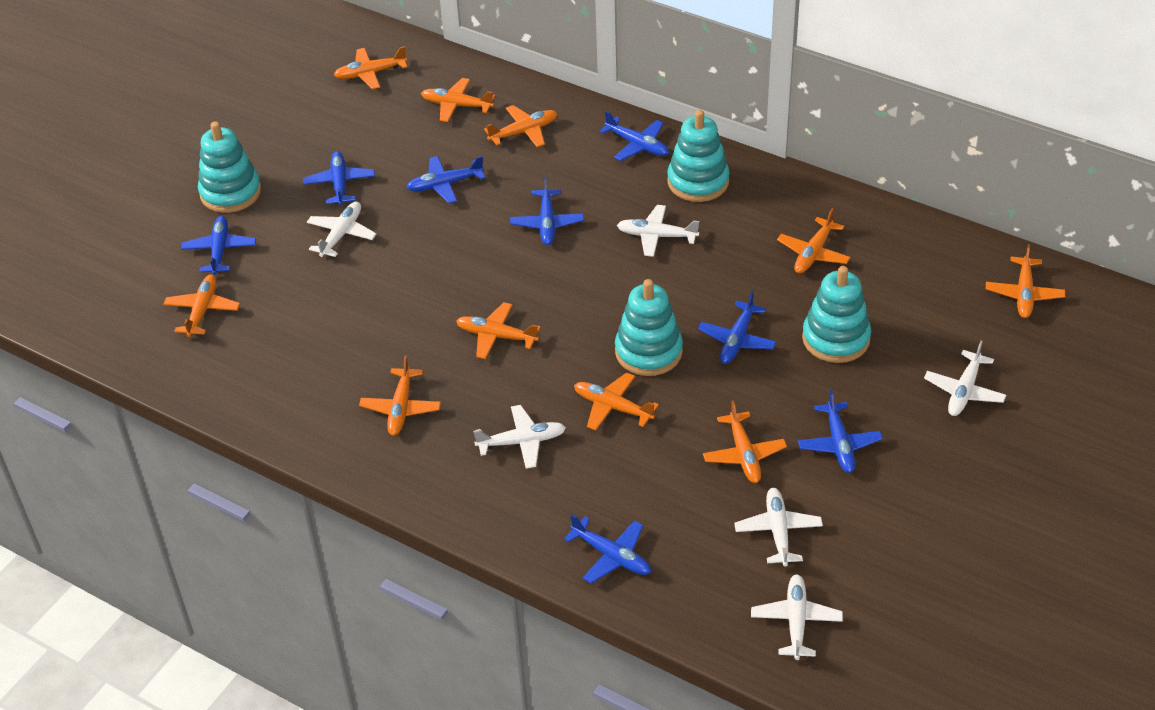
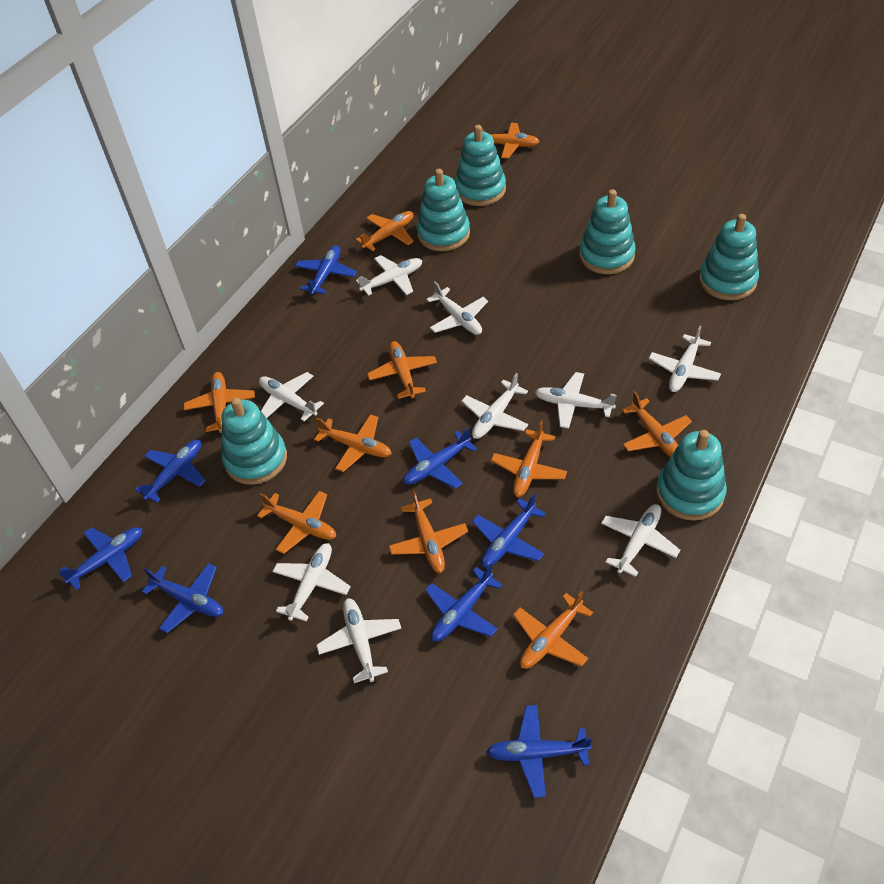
turquoise stacking toy: [198,121,261,213] [615,279,683,376] [667,110,730,202] [802,266,871,363] = 4 -> [222,398,287,485] [416,169,470,251] [455,125,506,206] [579,189,636,274] [656,430,727,521] [699,214,759,300] = 6
white plane: [307,202,376,257] [473,405,566,469] [617,205,699,257] [734,488,823,567] [751,574,843,660] [924,341,1006,416] = 6 -> [259,372,324,422] [272,543,351,621] [316,598,402,683] [356,255,422,296] [426,281,488,335] [461,373,528,439] [535,372,617,429] [601,504,680,577] [649,326,721,392] = 9

